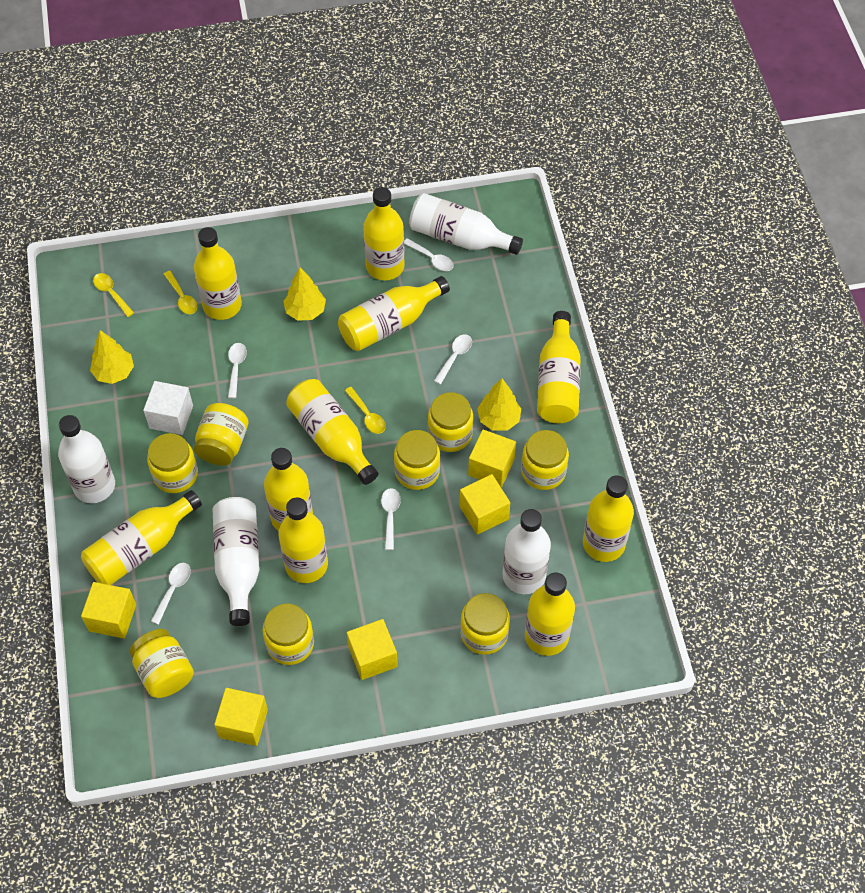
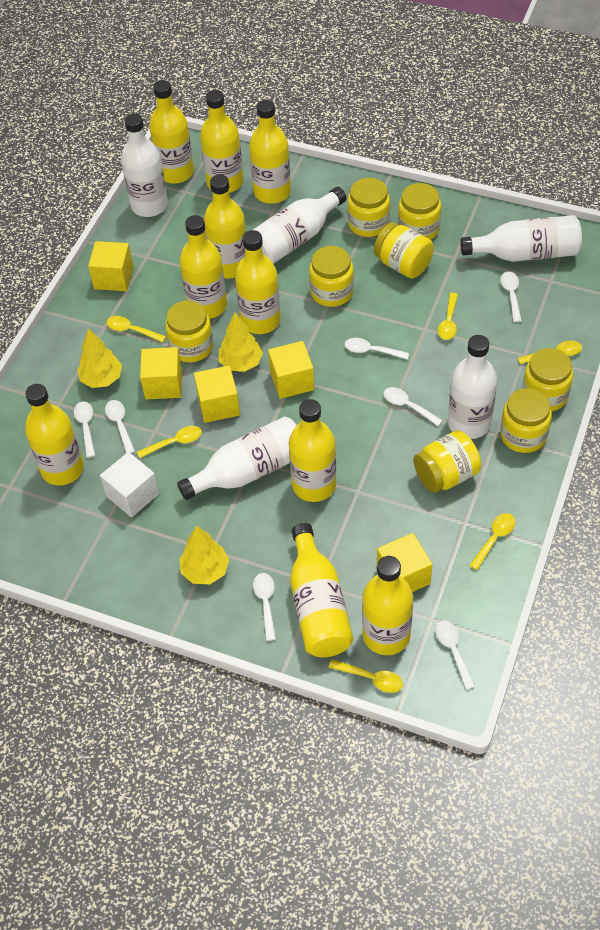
white bottle: [58,415,115,503] [213,497,260,626] [409,193,523,255] [502,509,551,594] = 4 -> [121,114,168,217] [177,416,297,500] [253,187,347,264] [448,335,497,439] [460,215,582,262] = 5
white spoon: [151,563,191,625] [228,343,247,398] [381,488,401,550] [404,238,454,271] [434,334,472,385] = 5 -> [74,402,95,458] [105,400,135,453] [253,573,276,641] [345,338,409,360] [384,387,443,426] [435,620,476,690] [500,272,522,322] = 7
yellow spoon: [93,273,134,317] [164,271,198,314] [345,387,386,434] = 3 -> [107,316,166,342] [137,426,202,458] [328,659,403,693] [438,293,458,340] [469,513,515,570] [518,340,582,364] = 6

